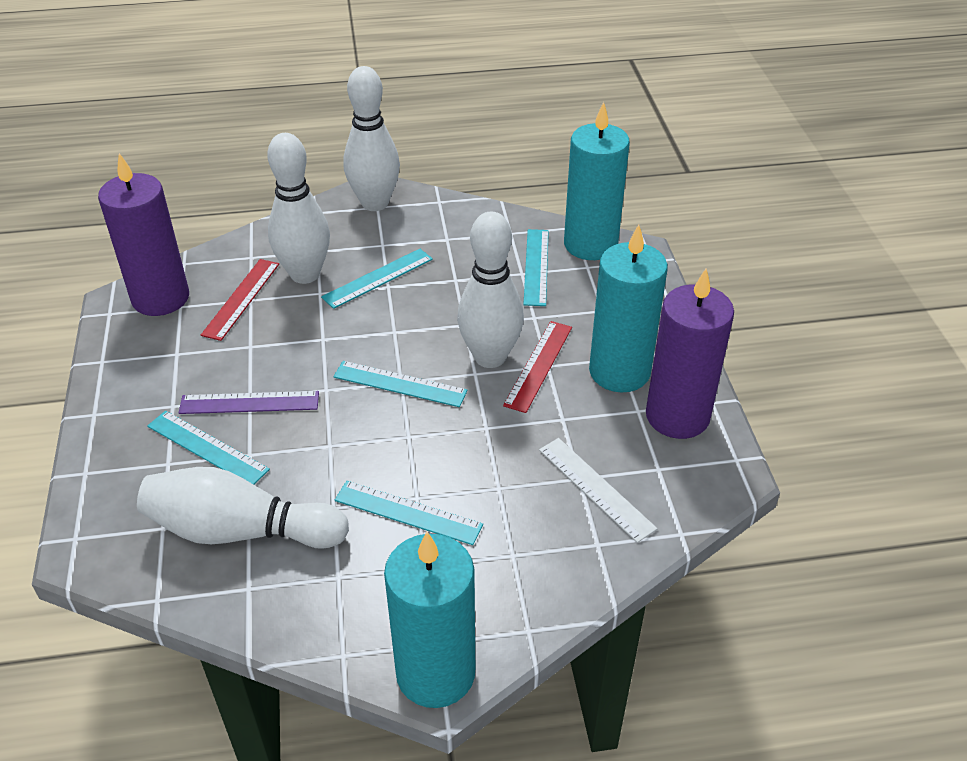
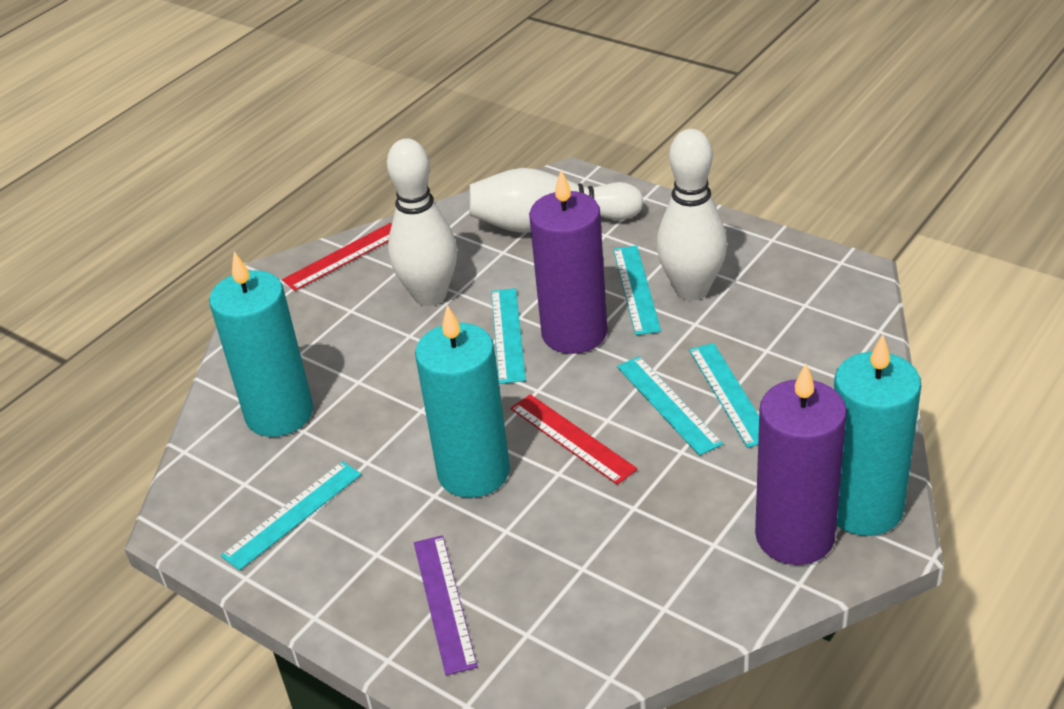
white bowling pin: [137,467,349,549] [267,133,330,284] [343,66,400,211] [457,212,524,368] = 4 -> [387,138,457,306] [469,168,644,233] [656,129,727,300] = 3
white ruler: [539,438,657,543] = 1 -> none = 0

